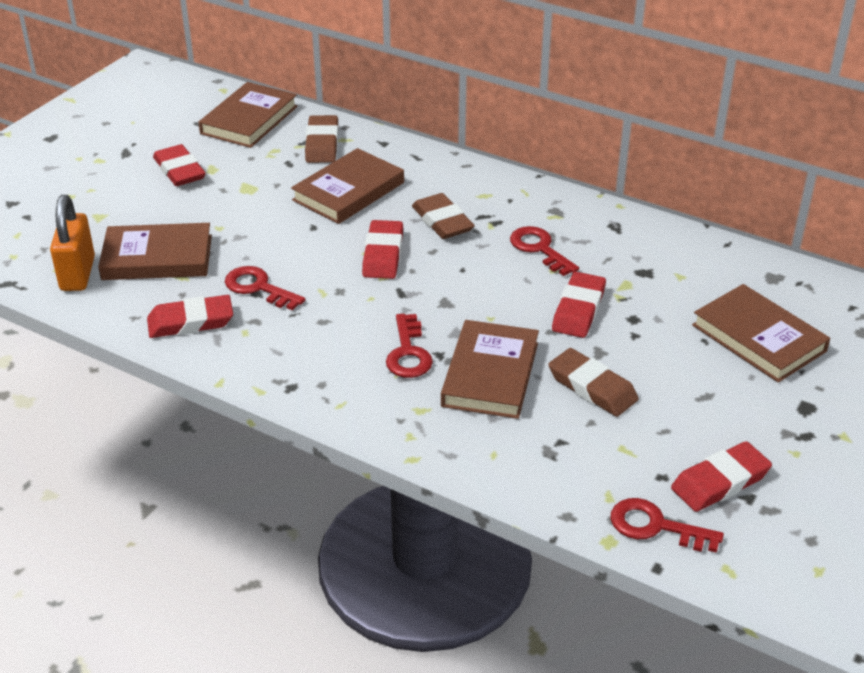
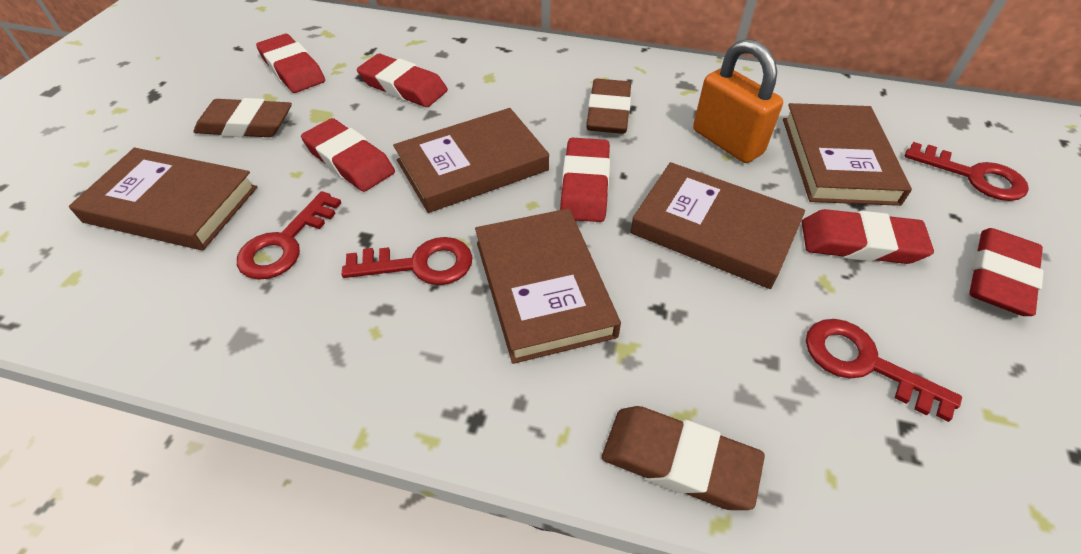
red eraser: [147,295,233,338] [153,144,206,186] [362,220,403,279] [552,272,606,338] [671,441,772,512] = 5 -> [256,34,325,93] [301,118,395,192] [357,54,448,107] [560,138,610,222] [802,209,934,264] [969,228,1044,316] = 6

